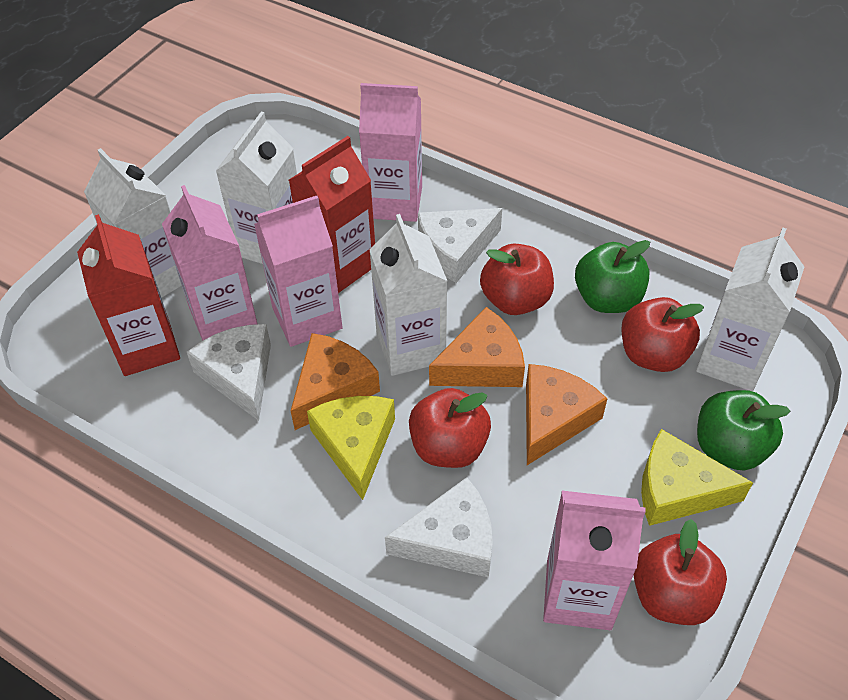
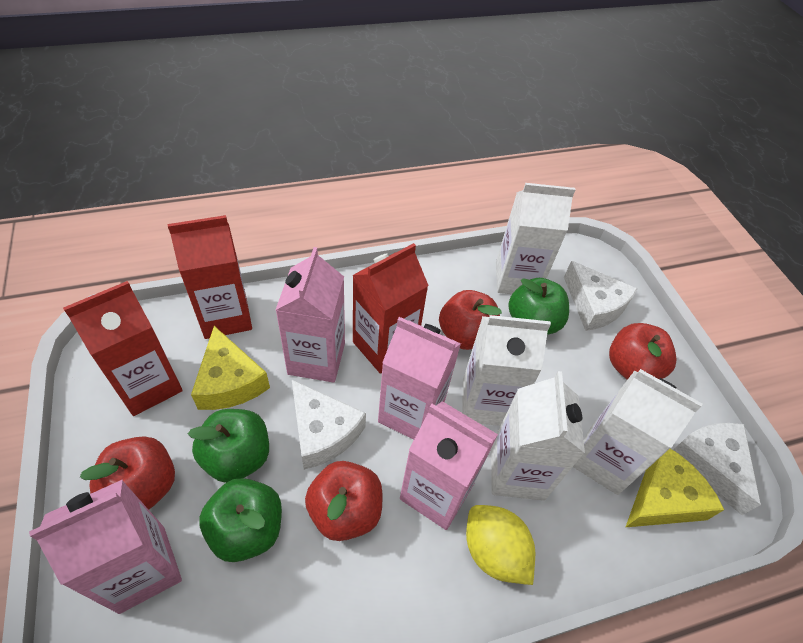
green apple: [575,240,650,313] [697,390,790,471] = 2 -> [188,409,269,483] [199,478,282,562] [508,278,569,335] = 3
orange cheese: [291,333,380,430] [429,307,525,387] [526,364,608,465] = 3 -> none = 0
red carton: [77,214,180,376] [289,136,375,293] = 2 -> [63,281,183,416] [168,215,252,339] [353,243,429,374] = 3
yellow lemon: none = 0 -> [466,505,535,585] = 1

